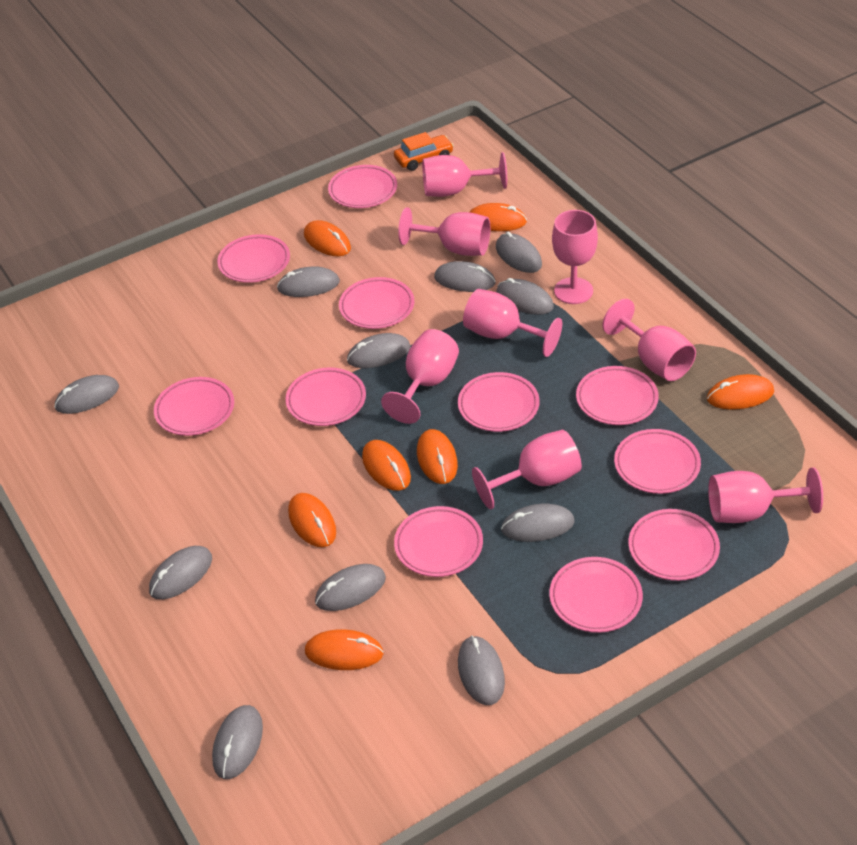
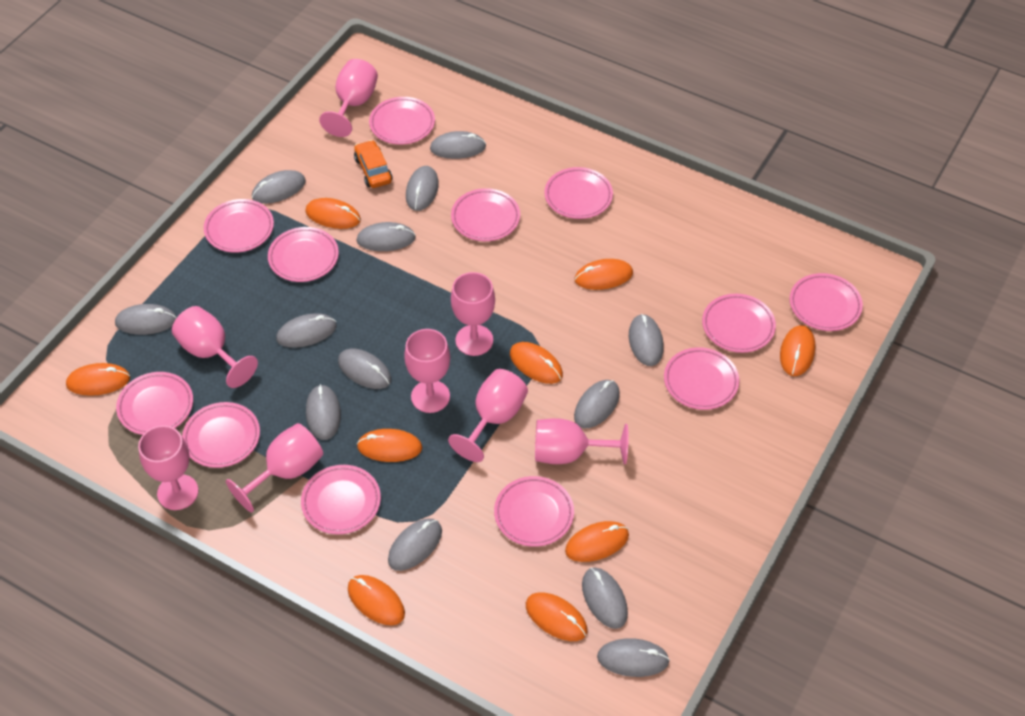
grey mouse: [54,375,119,414] [149,546,212,599] [212,705,263,779] [277,266,340,297] [315,564,386,611] [347,333,410,368] [434,261,496,292] [458,635,505,705] [496,232,542,273] [496,278,554,315] [501,504,574,542] = 11 -> [115,304,177,335] [252,170,306,204] [276,313,337,348] [306,384,341,440] [338,349,391,389] [356,222,416,251] [388,519,442,571] [406,166,439,211] [430,131,486,159] [574,380,620,428] [582,568,628,629] [597,638,670,677] [629,314,664,366] = 13
orange mouse: [288,493,336,547] [304,220,351,256] [305,630,383,670] [362,440,411,491] [417,429,458,484] [470,203,527,231] [707,374,774,409] = 7 -> [66,363,130,396] [305,198,361,229] [348,575,405,625] [357,429,422,462] [510,342,563,384] [526,593,587,641] [565,521,629,562] [575,259,633,290] [780,325,815,376] = 9
pink plate: [154,377,234,436] [217,234,290,283] [285,367,366,426] [328,165,397,208] [339,277,414,329] [394,506,483,577] [458,372,540,432] [549,557,643,633] [576,366,659,425] [614,429,701,494] [629,509,720,581] = 11 -> [116,372,193,435] [182,402,260,468] [204,199,274,253] [268,227,339,282] [301,465,381,534] [369,97,435,145] [451,188,520,241] [494,476,574,547] [544,167,613,219] [664,347,739,410] [702,294,776,353] [789,273,863,331] = 12

